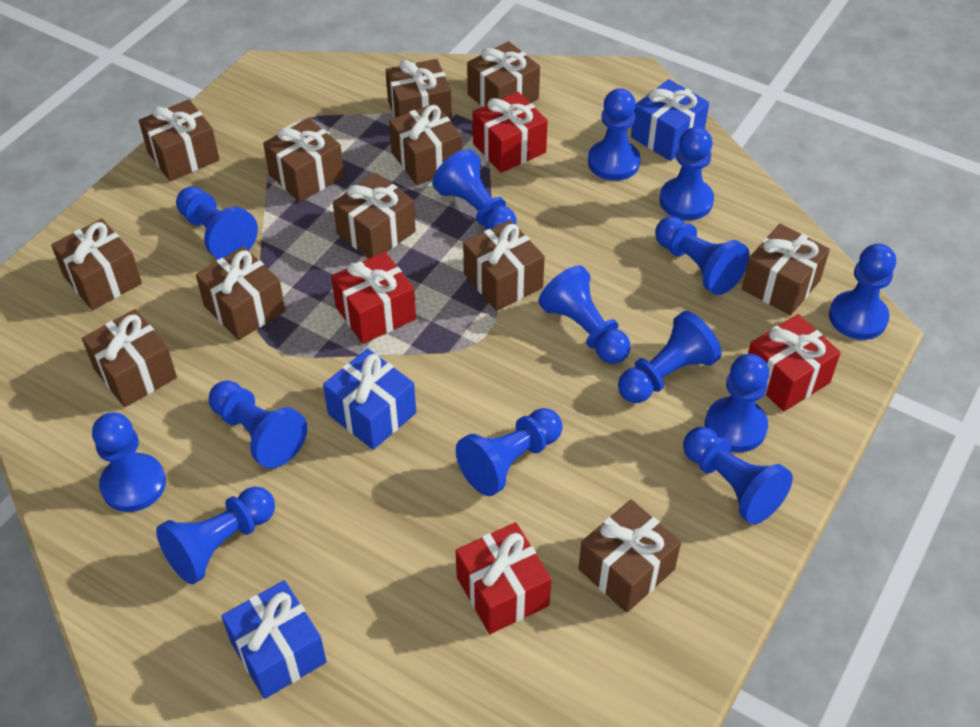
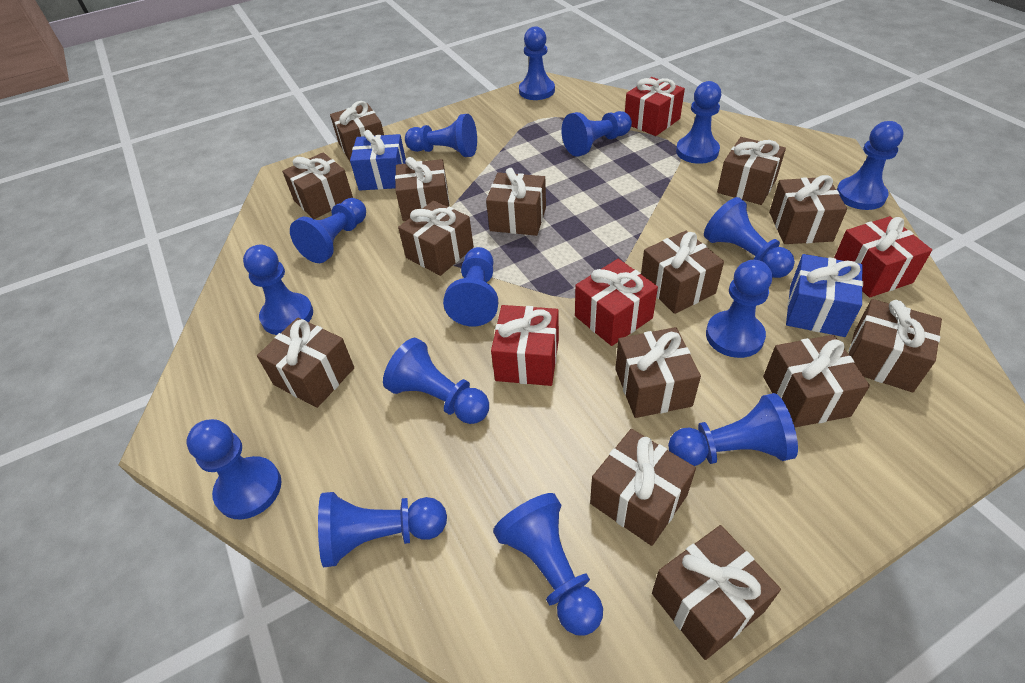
blue gift: [221,580,327,699] [323,348,416,450] [631,79,709,161] = 3 -> [350,130,406,191] [786,254,863,337] = 2
blue pawn: [92,413,166,512] [156,486,275,584] [176,186,258,260] [209,380,307,468] [433,149,517,230] [456,408,563,496] [538,265,630,364] [588,88,640,181] [618,311,722,403] [655,216,750,295] [659,127,714,220] [683,427,793,524] [705,354,769,452] [829,244,896,340] = 14 -> [186,419,282,519] [243,245,313,335] [290,198,366,263] [318,492,447,567] [383,338,489,424] [405,114,477,157] [443,247,498,326] [493,493,603,636] [519,26,555,100] [562,111,632,157] [668,393,798,466] [676,81,721,164] [704,197,795,278] [706,260,772,358] [837,121,904,210] = 15
brown gift: [51,219,142,310] [82,309,177,407] [139,99,220,181] [196,246,286,340] [263,118,344,202] [333,173,416,258] [386,59,452,123] [389,103,462,185] [463,220,545,311] [467,41,540,107] [578,500,681,613] [742,224,830,316] = 12 -> [257,318,354,408] [282,152,353,219] [330,101,384,161] [395,157,450,221] [398,200,474,276] [486,168,546,236] [590,429,696,546] [615,327,701,418] [641,231,724,314] [652,525,781,660] [717,137,786,205] [763,335,870,427] [769,175,847,244] [848,299,942,392] = 14

